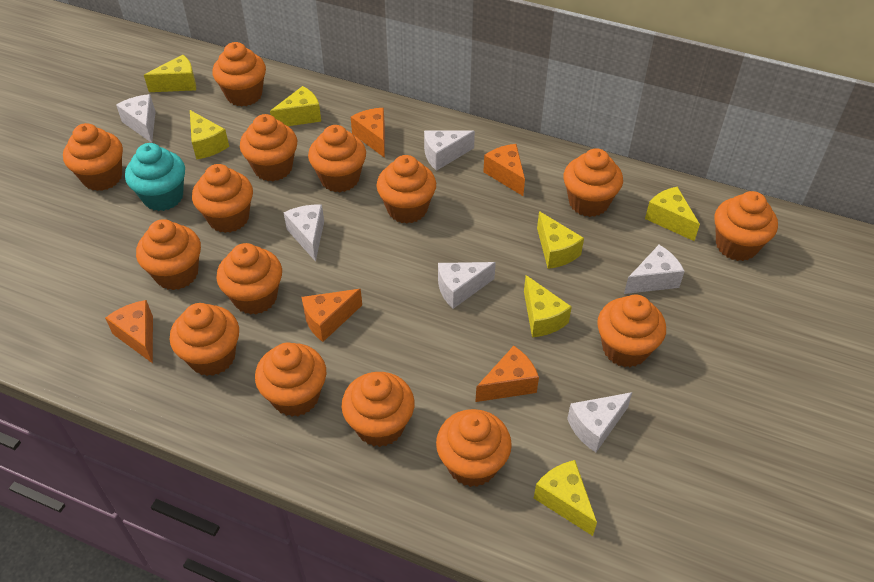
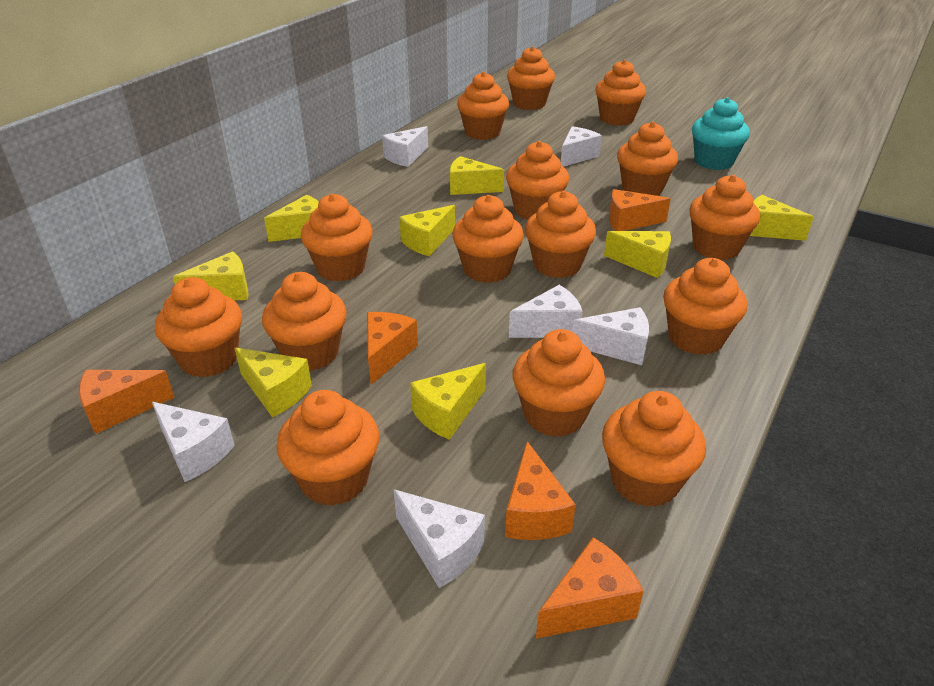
yellow cheese: [144,55,196,92] [190,110,229,160] [270,86,321,126] [524,275,572,337] [534,460,597,536] [537,211,584,269] [645,187,700,241] = 7 -> [173,251,248,300] [235,348,312,417] [264,195,319,242] [399,205,455,256] [410,363,486,440] [450,156,504,195] [604,231,671,278] [750,195,814,241] = 8

